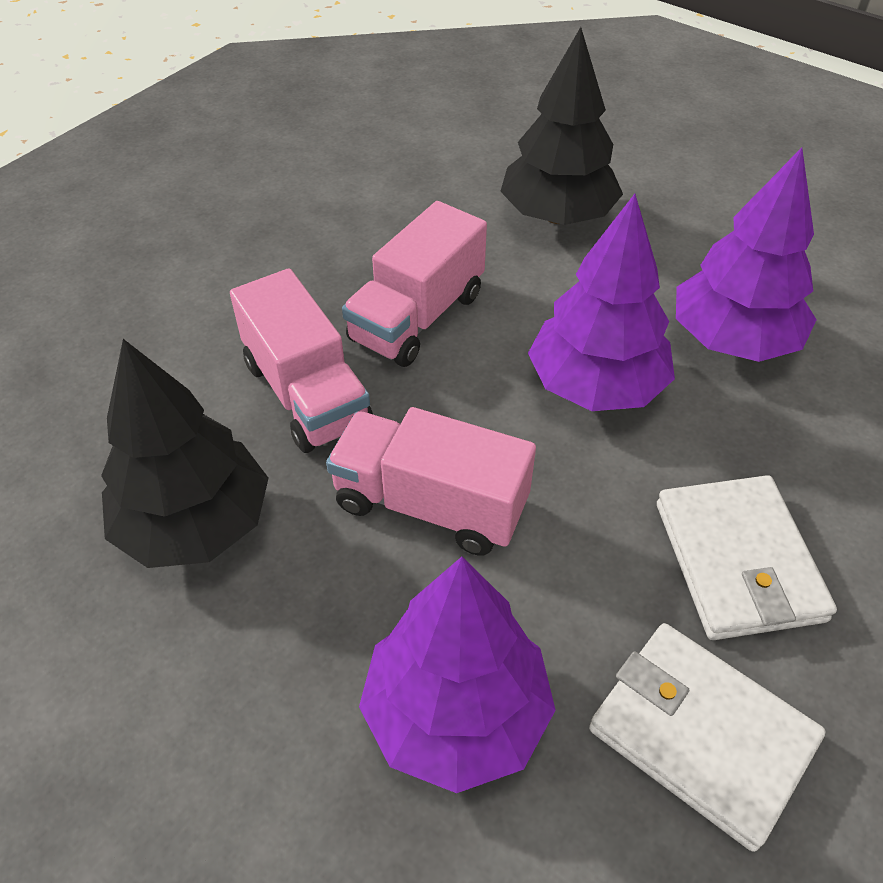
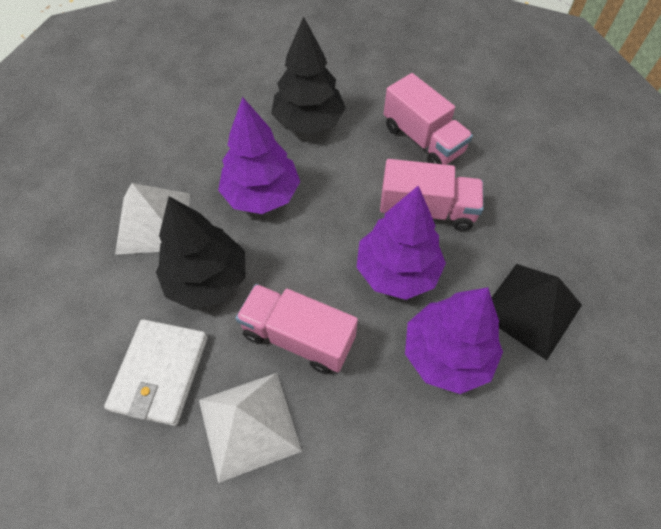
black pyramid: none = 0 -> [492,264,582,360] = 1
white pyramid: none = 0 -> [115,183,190,255] [199,373,302,483] = 2
white wallet: [589,623,826,852] [657,475,837,640] = 2 -> [104,319,208,426] = 1

